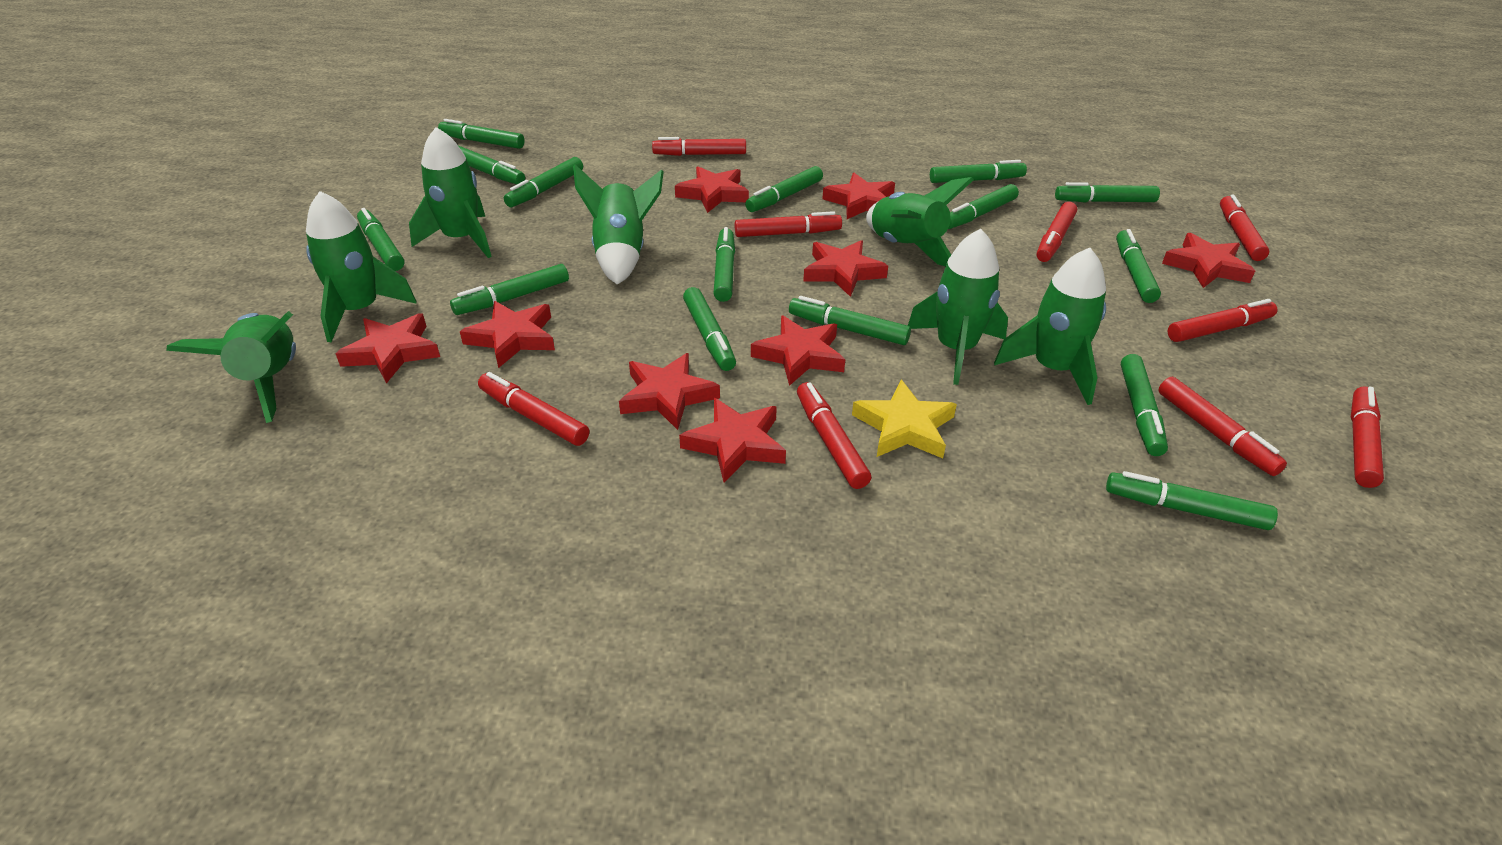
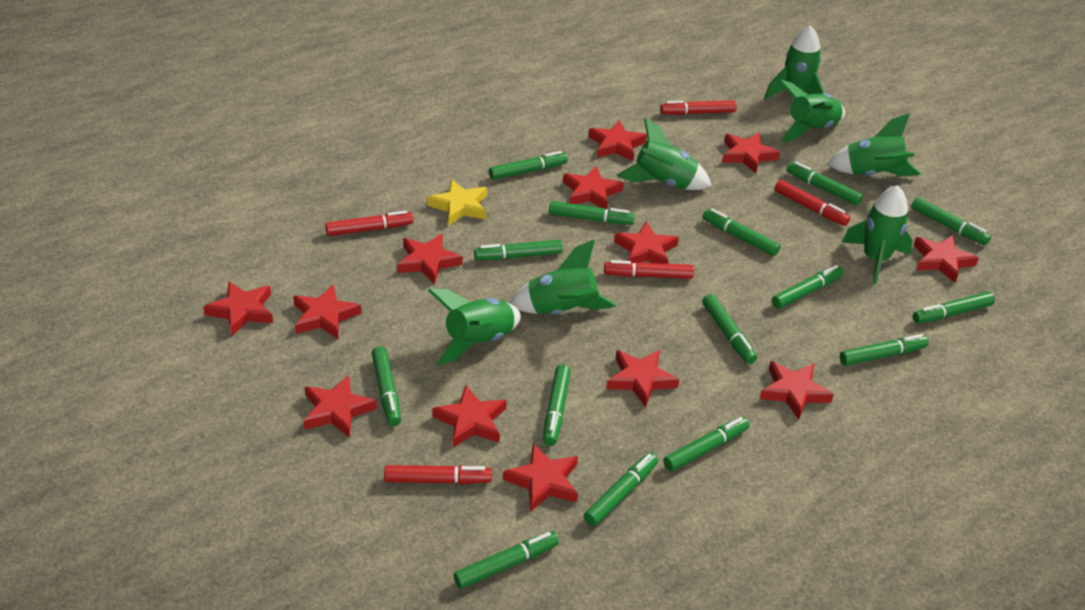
red marker: [478,372,589,446] [652,137,746,156] [735,211,842,237] [797,382,871,489] [1036,202,1077,262] [1158,377,1287,476] [1168,299,1277,342] [1220,195,1269,261] [1351,386,1384,488] = 9 -> [325,211,414,236] [384,465,492,484] [604,260,694,279] [660,100,736,115] [774,180,850,226] = 5
red star: [335,313,440,383] [460,301,555,368] [619,353,720,430] [675,166,749,213] [679,398,786,483] [751,315,845,386] [803,240,888,297] [822,173,895,219] [1162,233,1255,288] = 9 -> [203,281,273,336] [293,284,362,339] [304,375,377,438] [397,234,463,284] [432,385,507,448] [503,444,578,512] [563,166,624,209] [588,120,647,161] [607,350,679,407] [614,222,679,264] [722,132,780,174] [760,361,834,420] [913,235,979,283] = 13

